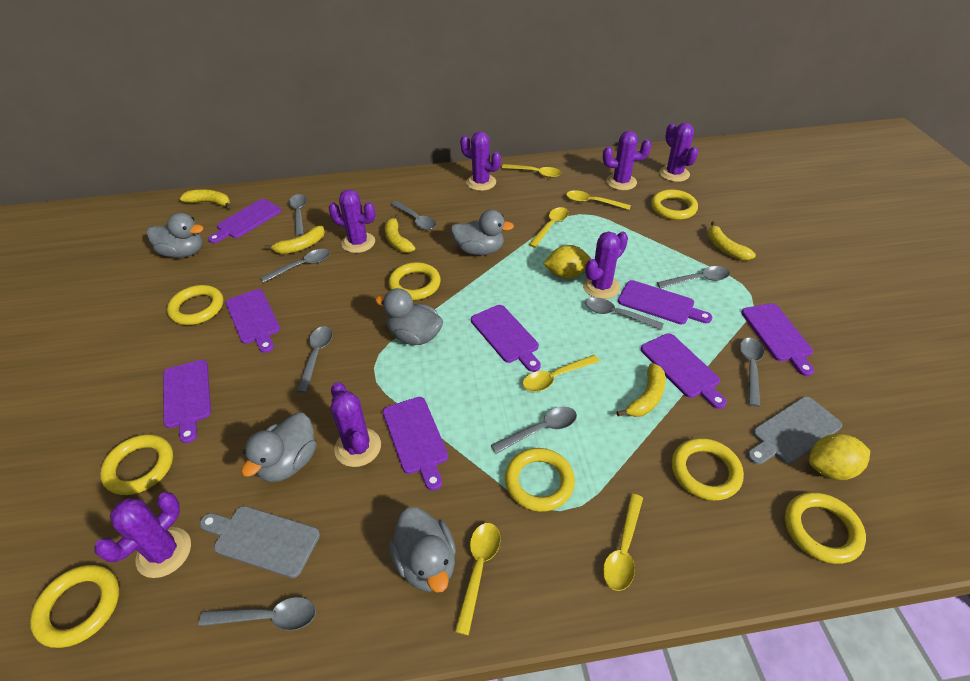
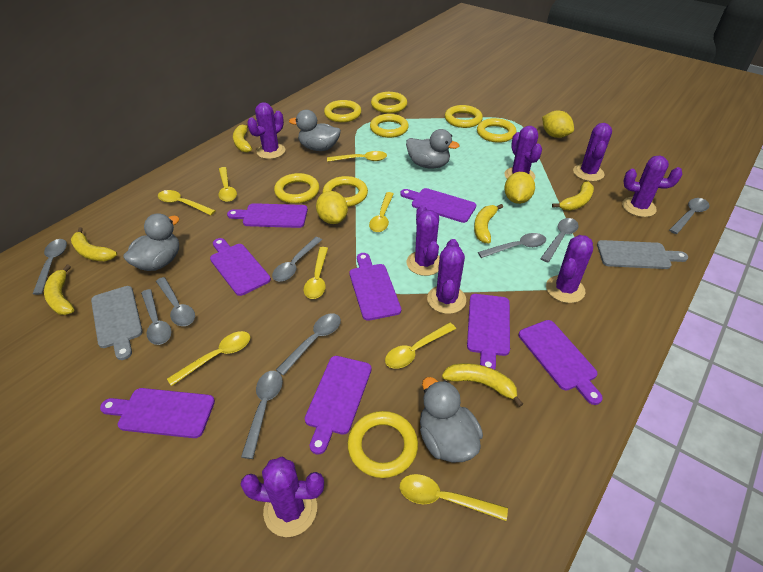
grey duck: [147,213,204,258] [241,413,316,482] [375,288,443,345] [389,507,456,592] [451,210,514,255] = 5 -> [123,213,180,271] [289,110,341,151] [406,129,459,169] [420,377,483,462] = 4
purple cactus: [94,492,191,578] [329,190,375,253] [331,382,381,467] [460,131,501,191] [583,231,628,299] [603,131,651,190] [659,123,698,182] = 7 -> [240,457,324,537] [247,102,285,159] [406,205,440,276] [427,239,466,314] [504,126,542,180] [546,235,593,303] [573,123,612,181] [622,156,682,217] = 8
yellow banana: [180,189,231,209] [264,226,325,254] [385,214,415,253] [617,363,666,417] [708,221,756,260] = 5 -> [44,265,74,315] [71,227,117,261] [233,123,252,153] [442,363,523,407] [474,204,503,243] [552,181,594,211] = 6
yellow lemon: [543,245,591,279] [809,434,870,480] = 2 -> [316,191,348,224] [504,172,535,204] [542,111,574,138] = 3
yellow spoon: [455,523,501,636] [502,164,561,178] [523,355,600,392] [528,207,569,248] [566,190,631,210] [603,494,643,591] = 6 -> [158,190,216,215] [167,331,250,386] [219,167,237,202] [304,247,328,299] [327,151,387,162] [369,192,394,232] [385,322,456,369] [400,474,508,521] = 8

